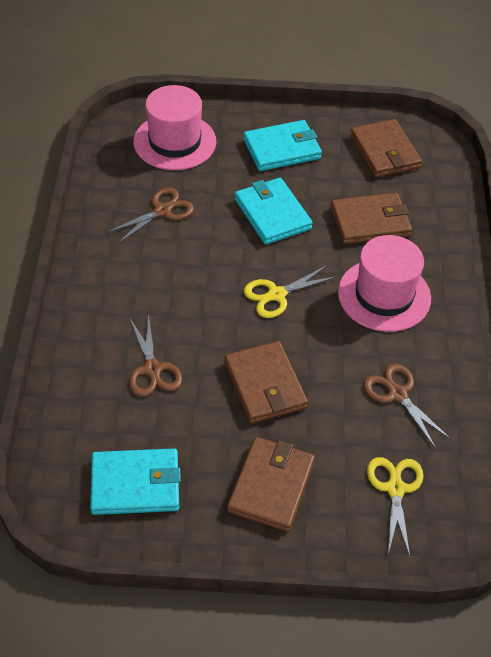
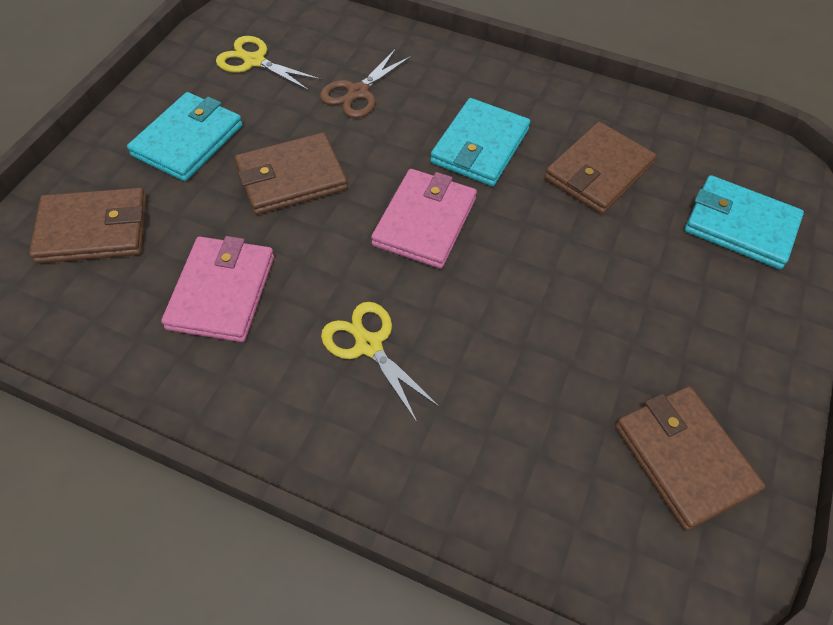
brown scissors: [107,187,194,243] [129,313,182,397] [363,364,451,449] = 3 -> [320,48,412,118] = 1
pink hat: [134,85,216,170] [338,235,431,332] = 2 -> none = 0
pink wallet: none = 0 -> [161,236,274,342] [371,169,477,269] = 2

